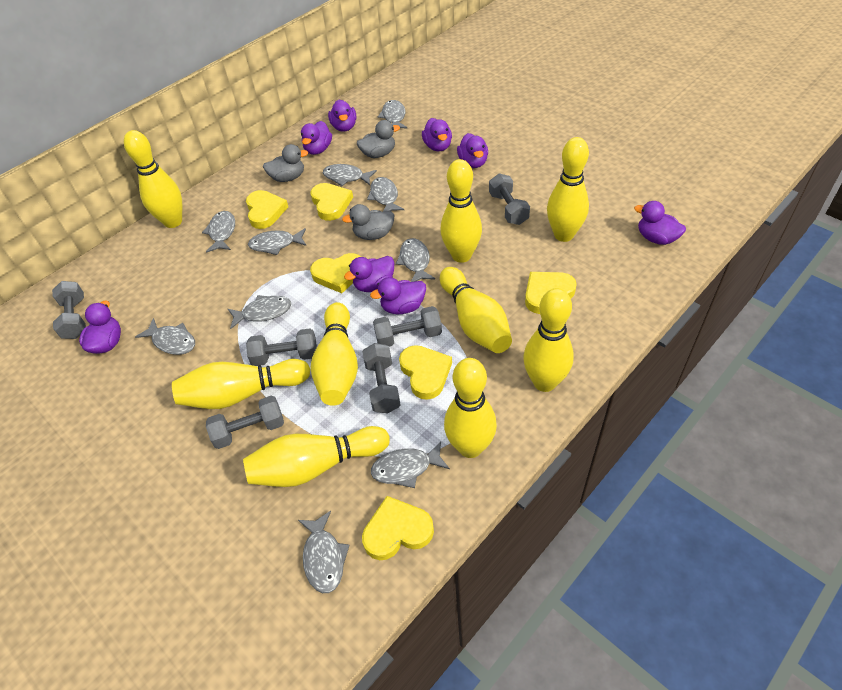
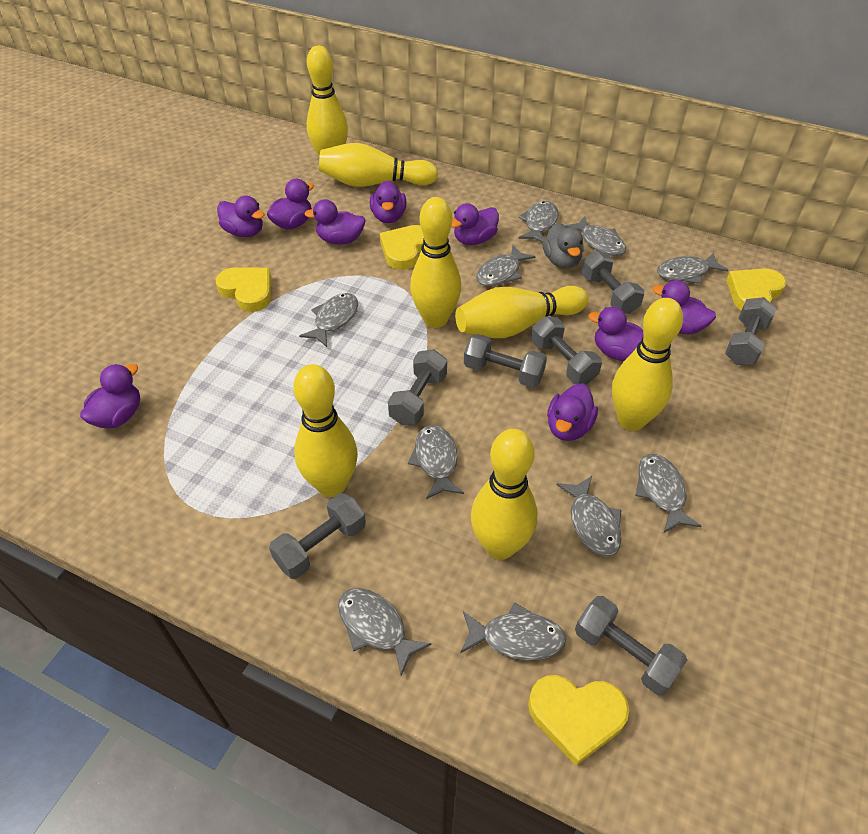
grey duck: [263,144,308,182] [342,204,394,240] [357,120,400,158] = 3 -> [542,223,584,269] = 1
grey dumbbell: [52,281,86,339] [206,396,284,449] [246,328,317,366] [362,343,400,413] [373,306,442,347] [489,174,530,225] = 6 -> [269,493,366,579] [388,349,447,425] [464,334,547,388] [531,316,602,384] [575,596,687,696] [581,250,644,314] [725,297,777,365] = 7
purple duck: [79,300,121,354] [301,121,332,155] [328,100,357,132] [344,256,394,292] [370,277,426,314] [422,118,452,151] [457,133,488,168] [634,201,686,245] = 8 -> [80,364,140,429] [217,196,265,237] [267,179,314,230] [304,199,366,245] [370,180,406,223] [451,203,499,245] [547,383,598,441] [588,307,643,361] [652,280,716,335] = 9
yellow bowling pin: [124,130,182,228] [172,359,310,409] [243,426,390,487] [311,302,358,405] [440,159,482,263] [440,267,512,353] [444,358,497,458] [523,288,574,392] [547,137,589,242] = 9 -> [293,364,358,497] [307,46,348,157] [319,143,438,187] [410,197,461,328] [455,286,589,338] [471,429,537,560] [612,298,683,431] = 7
yellow heart: [246,190,288,229] [310,183,353,221] [310,253,361,293] [362,496,434,560] [399,345,452,400] [525,272,577,314] = 6 -> [216,267,271,312] [380,225,424,270] [528,675,629,766] [726,268,786,310] = 4

